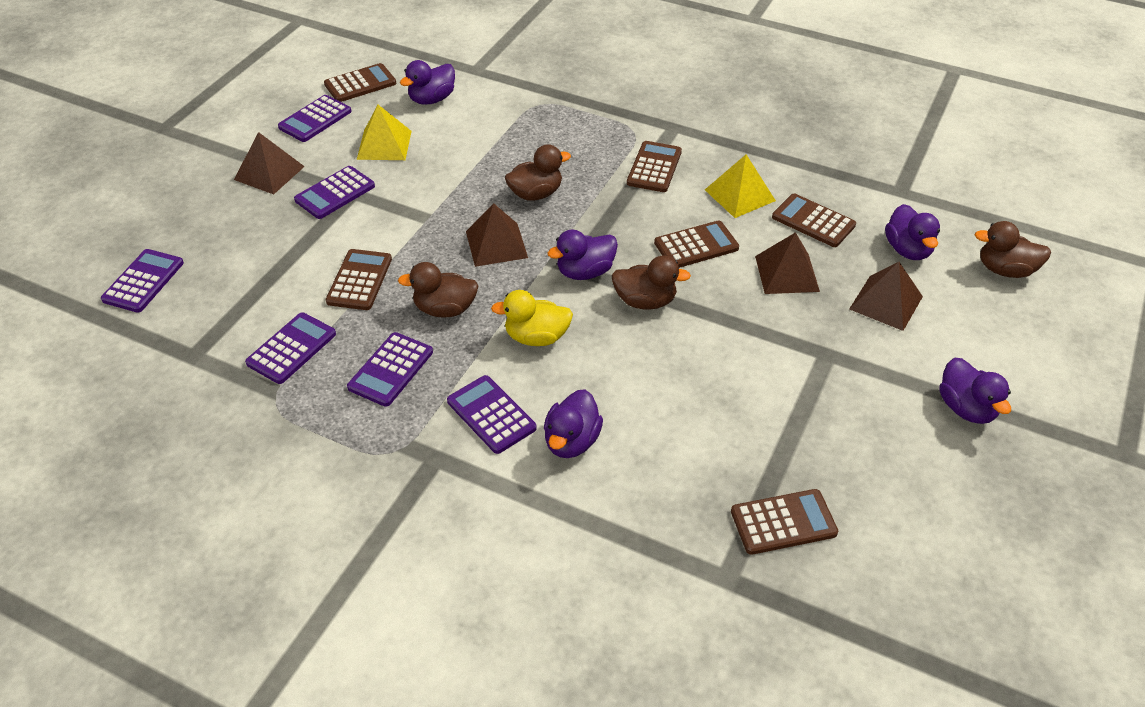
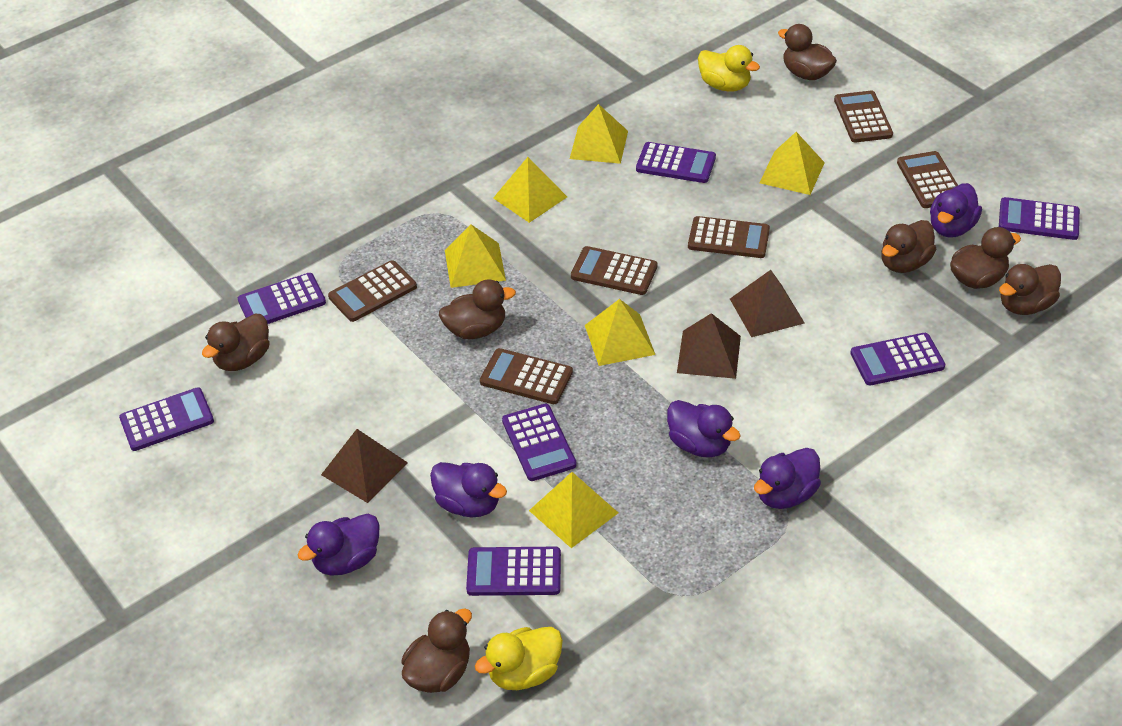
brown duck: [398,262,478,318] [505,144,571,201] [611,256,691,310] [974,221,1051,278] = 4 -> [202,314,270,371] [402,608,472,693] [439,279,516,339] [778,24,837,80] [881,220,936,273] [950,227,1021,289] [999,264,1061,315] = 7
brown pyramid: [234,132,305,194] [466,203,528,267] [755,232,820,294] [849,262,923,331] = 4 -> [321,429,408,503] [677,313,741,379] [730,270,805,337] = 3
purple calculator: [101,249,184,313] [245,312,336,384] [278,95,352,142] [294,166,375,219] [347,332,433,407] [447,375,537,454] = 6 -> [119,387,214,451] [238,273,326,324] [466,547,561,596] [502,404,577,481] [636,142,716,183] [850,333,945,385] [999,197,1080,240] = 7
yellow duck: [491,290,573,346] = 1 -> [475,627,563,690] [698,45,760,92] = 2
yellow pyramid: [357,105,412,160] [705,155,776,218] = 2 -> [445,224,506,288] [493,157,567,223] [529,472,618,548] [570,104,628,164] [585,299,656,366] [759,132,825,195] = 6

